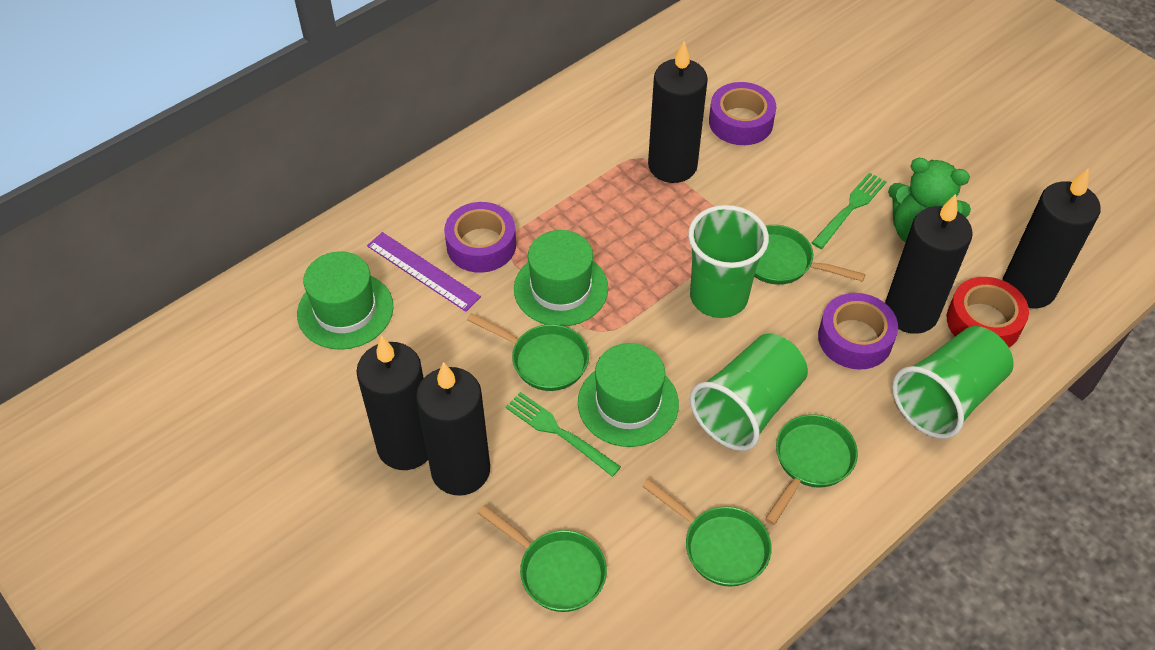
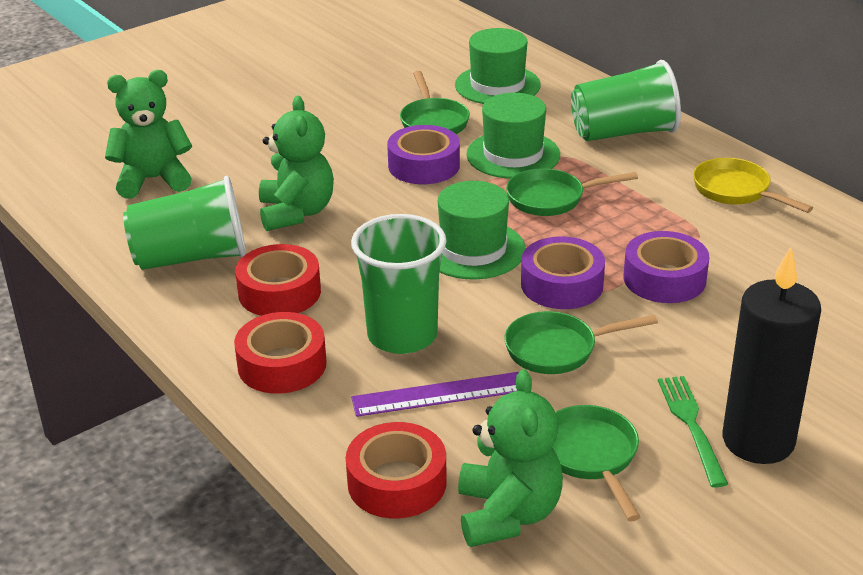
black candle: [356,336,428,470] [416,362,490,496] [648,41,708,183] [885,194,973,334] [1003,168,1101,308] = 5 -> [723,247,821,464] = 1
green fork: [506,392,621,477] [811,172,887,249] = 2 -> [658,376,728,487] = 1
green pan: [467,313,589,391] [478,505,607,612] [642,479,772,587] [754,225,865,285] [765,414,858,525] = 5 -> [400,71,470,134] [504,311,658,374] [506,168,638,216] [552,405,640,522] = 4
green teddy bear: [888,158,971,243] = 1 -> [105,70,192,198] [259,96,334,231] [458,369,563,547] = 3
red tape: [947,277,1029,347] = 1 -> [234,312,327,394] [235,244,321,316] [346,422,447,519] = 3
yellow pan: none = 0 -> [693,158,813,213] = 1

